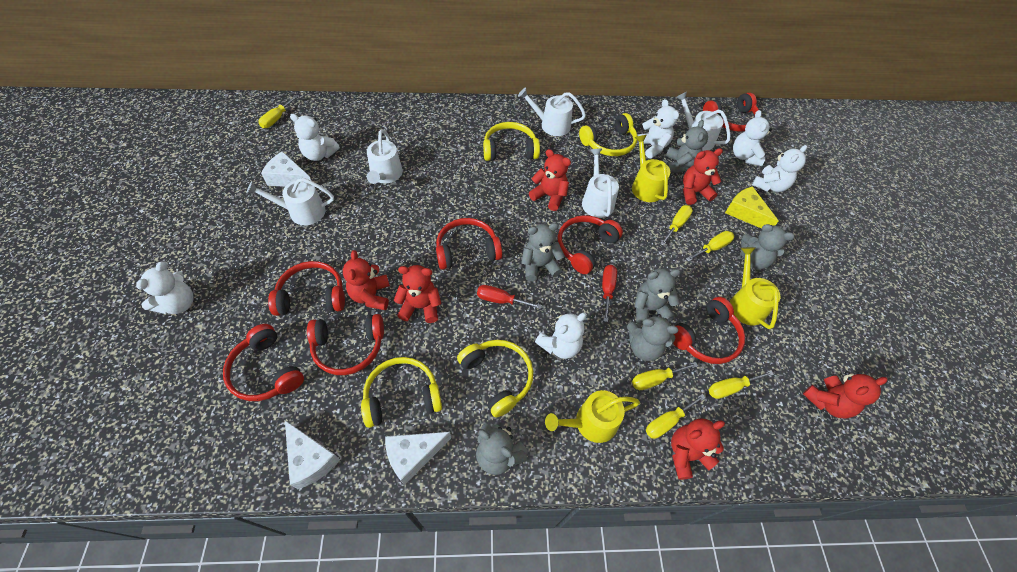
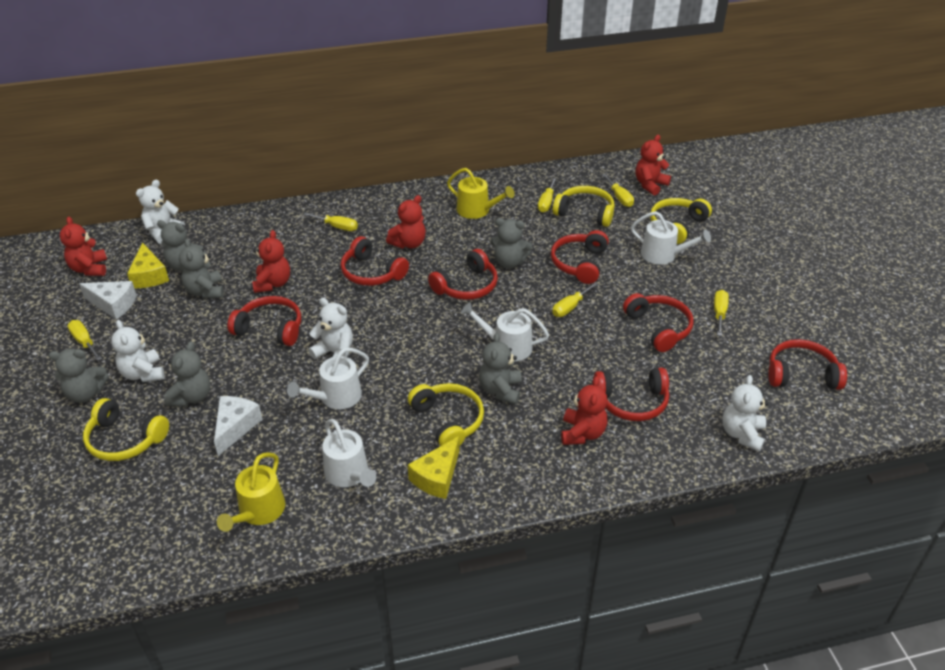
red screwdriver: [477,285,542,309] [602,265,617,322] = 2 -> none = 0
red teddy bear: [343,250,390,310] [394,265,441,323] [529,149,571,211] [671,418,725,480] [683,148,723,205] [803,371,887,419] = 6 -> [60,217,107,276] [252,230,290,293] [386,195,426,249] [561,376,608,445] [635,135,671,196] = 5
white cheese: [261,151,311,187] [285,420,340,489] [385,432,451,485] = 3 -> [79,281,137,319] [214,396,263,456] = 2
white teddy bear: [136,261,193,315] [290,114,340,161] [535,312,587,359] [636,99,679,159] [733,110,772,166] [752,145,807,192] = 6 -> [111,320,164,382] [136,179,185,244] [308,298,353,359] [722,375,769,452] = 4
white watering can: [246,178,334,225] [367,129,403,184] [518,88,586,136] [582,149,619,218] [676,92,730,151] = 5 -> [287,348,369,409] [322,419,376,487] [461,302,549,361] [631,211,711,265] = 4
yellow cheese: [725,186,779,229] = 1 -> [127,242,169,288] [408,436,460,499] = 2
yellow watering can: [545,390,640,443] [632,135,670,202] [730,247,781,329] = 3 -> [217,452,285,532] [447,168,515,219] = 2

